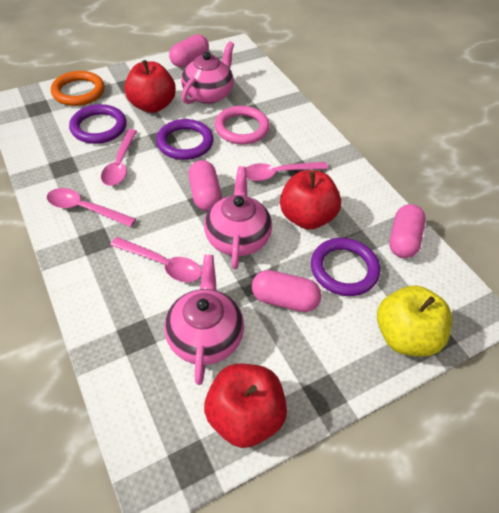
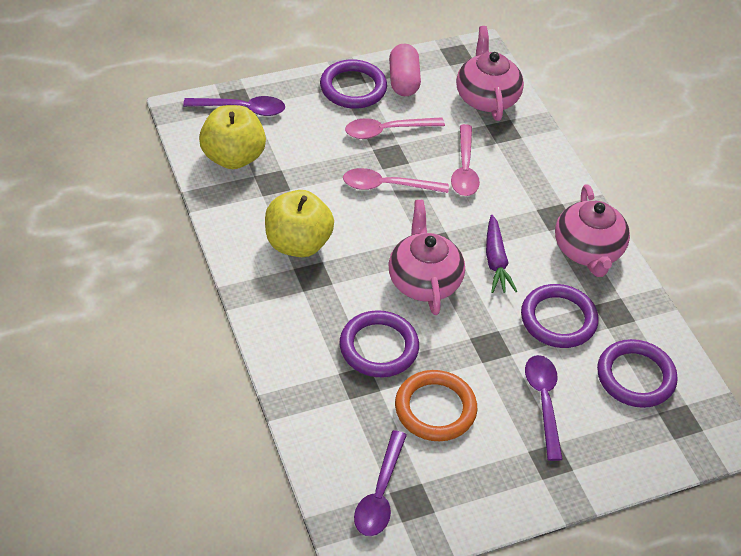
pink capsule: [169,34,209,67] [188,160,222,211] [252,270,321,312] [389,204,426,258] = 4 -> [389,44,421,96] = 1
pink ring: [214,106,270,145] = 1 -> none = 0
pink spoon: [47,188,136,227] [101,129,137,186] [110,237,202,282] [246,162,328,181] = 4 -> [343,168,449,193] [345,117,445,139] [451,124,480,196] = 3
purple carrot: none = 0 -> [486,215,517,293] = 1
purple ring: [69,104,127,144] [156,119,214,160] [311,238,380,296] = 3 -> [320,59,387,109] [340,310,419,377] [521,284,599,348] [597,339,678,408] = 4
purple spoon: none = 0 -> [183,96,285,116] [354,430,407,536] [525,355,563,461] = 3
red apple: [124,60,176,113] [204,364,287,448] [280,170,341,230] = 3 -> none = 0
yellow apple: [377,285,452,356] = 1 -> [199,105,266,169] [265,190,334,257] = 2

